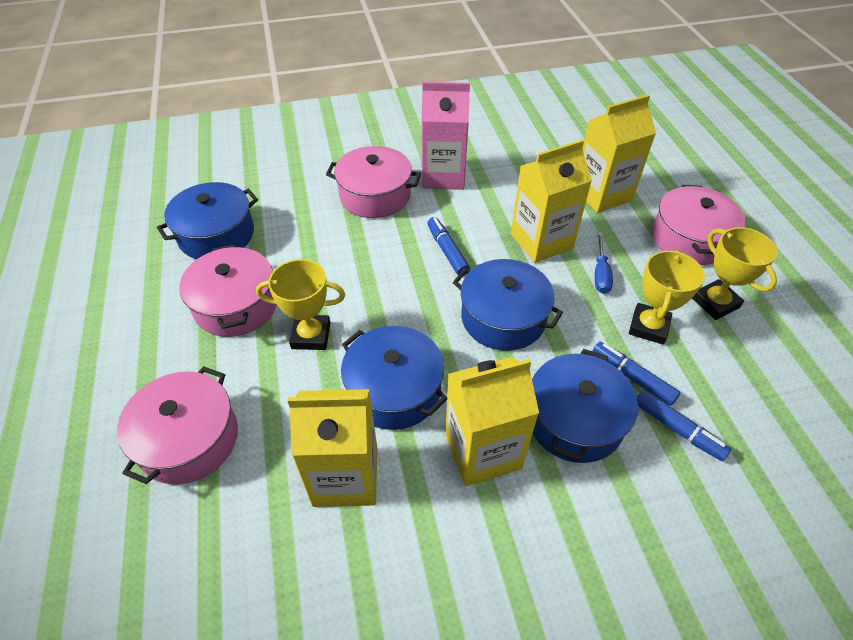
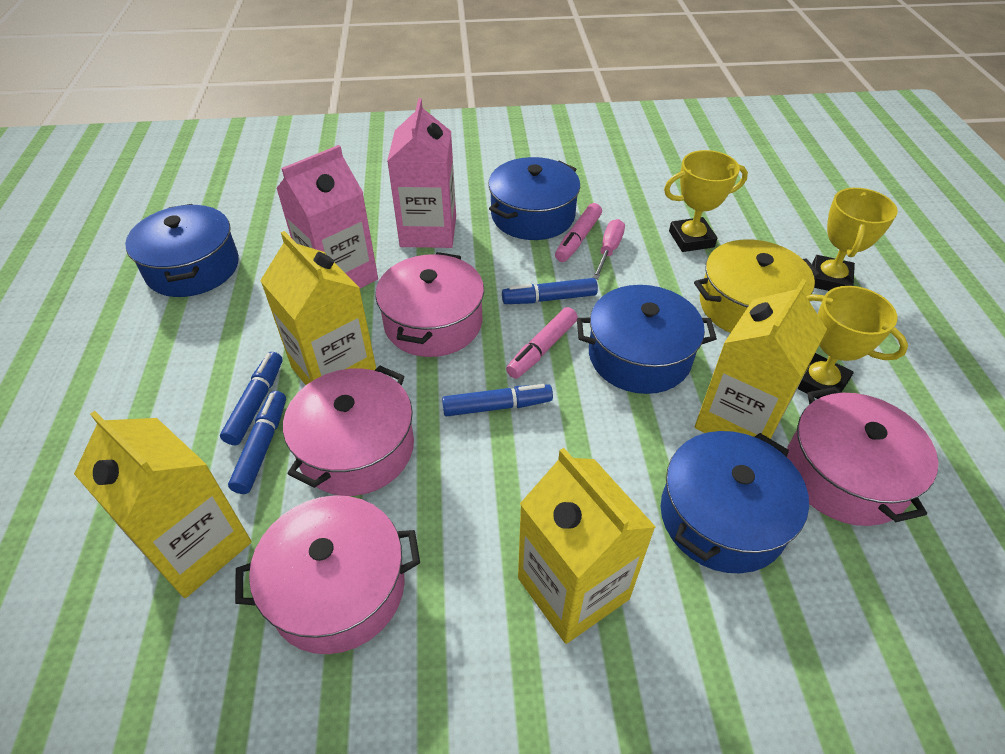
blue marker: [427,217,470,276] [593,342,681,406] [637,390,731,461] = 3 -> [220,352,283,445] [228,391,286,494] [442,384,553,416] [502,278,598,304] = 4
blue screwdriver: [595,232,613,294] = 1 -> none = 0
pink carton: [422,82,470,190] = 1 -> [276,145,378,289] [387,98,456,248] = 2
pink marker: none = 0 -> [506,307,578,379] [555,203,602,262] = 2
pink screwdriver: none = 0 -> [593,219,625,279] = 1
yellow pot: none = 0 -> [694,239,821,333] = 1

